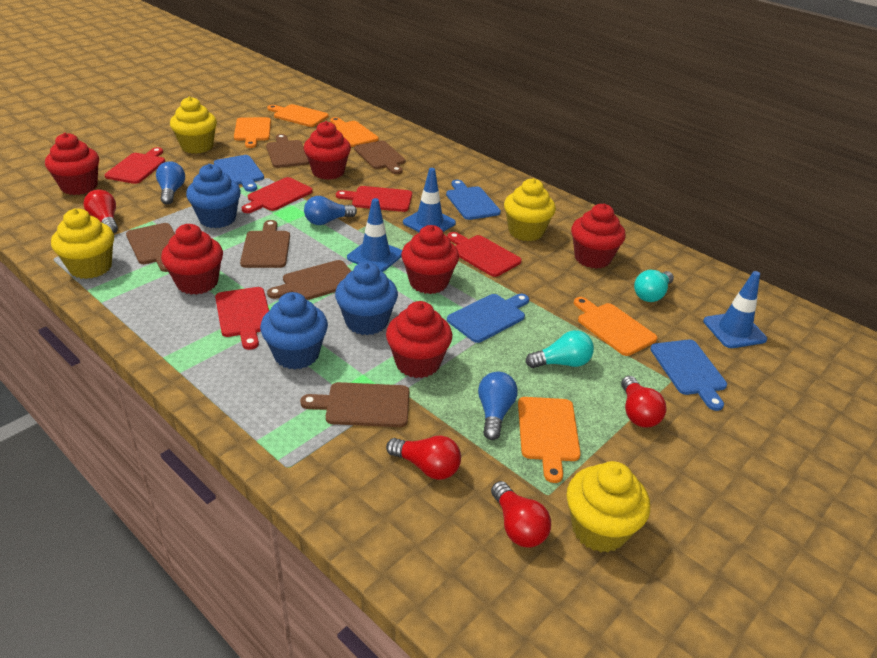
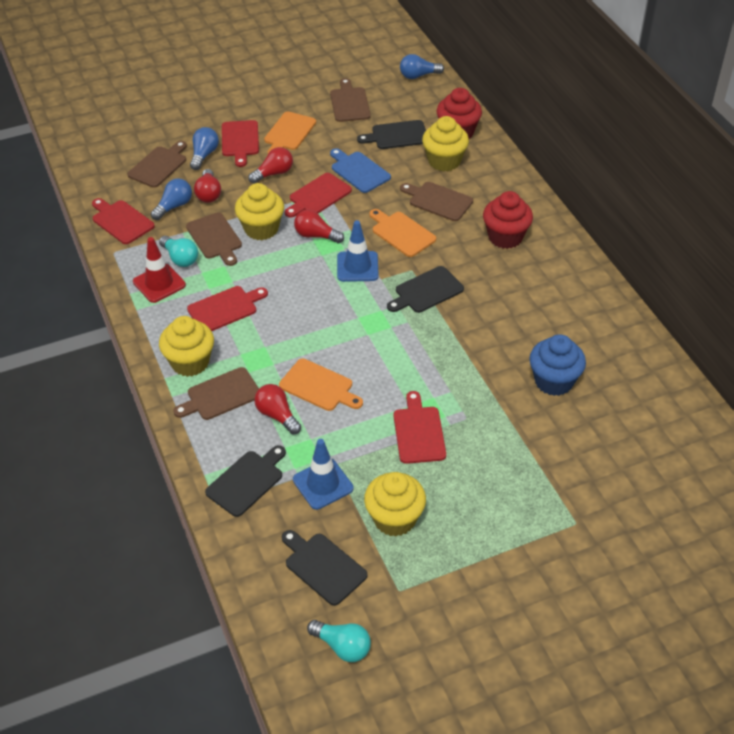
black cutting board: none = 0 -> [205,445,286,517] [282,530,368,606] [357,120,426,149] [387,266,464,313] = 4
blue cupcake: [186,164,241,228] [260,292,328,370] [335,262,398,335] = 3 -> [529,334,586,396] = 1
blue cutting board: [214,155,264,192] [446,180,501,220] [447,294,529,343] [650,340,727,411] = 4 -> [330,148,391,193] = 1
blue traffic cone: [347,198,402,272] [403,168,456,232] [703,271,767,348] = 3 -> [293,439,354,510] [337,220,379,282] = 2
brown cutting board: [126,223,175,272] [240,220,290,268] [266,134,309,168] [267,260,351,300] [300,382,410,427] [354,141,405,174] = 6 -> [127,141,187,188] [173,367,259,420] [186,213,242,266] [330,78,371,122] [400,182,473,221] = 5
orange cutting board: [234,117,271,148] [267,104,329,127] [330,117,379,147] [518,397,581,483] [574,297,658,356] = 5 -> [264,112,316,153] [279,358,363,411] [369,209,436,257] = 3
red cupcake: [45,133,99,195] [161,224,223,295] [304,121,351,180] [386,301,452,378] [401,225,459,294] [571,204,626,269] = 6 -> [436,88,482,139] [483,191,533,249] = 2
red traffic cone: none = 0 -> [133,237,186,303] = 1

